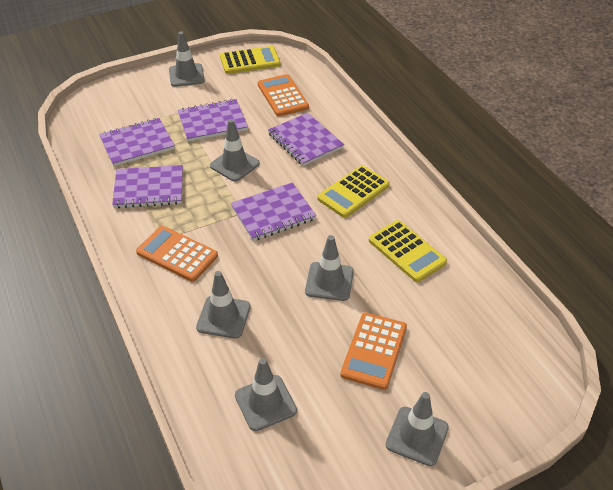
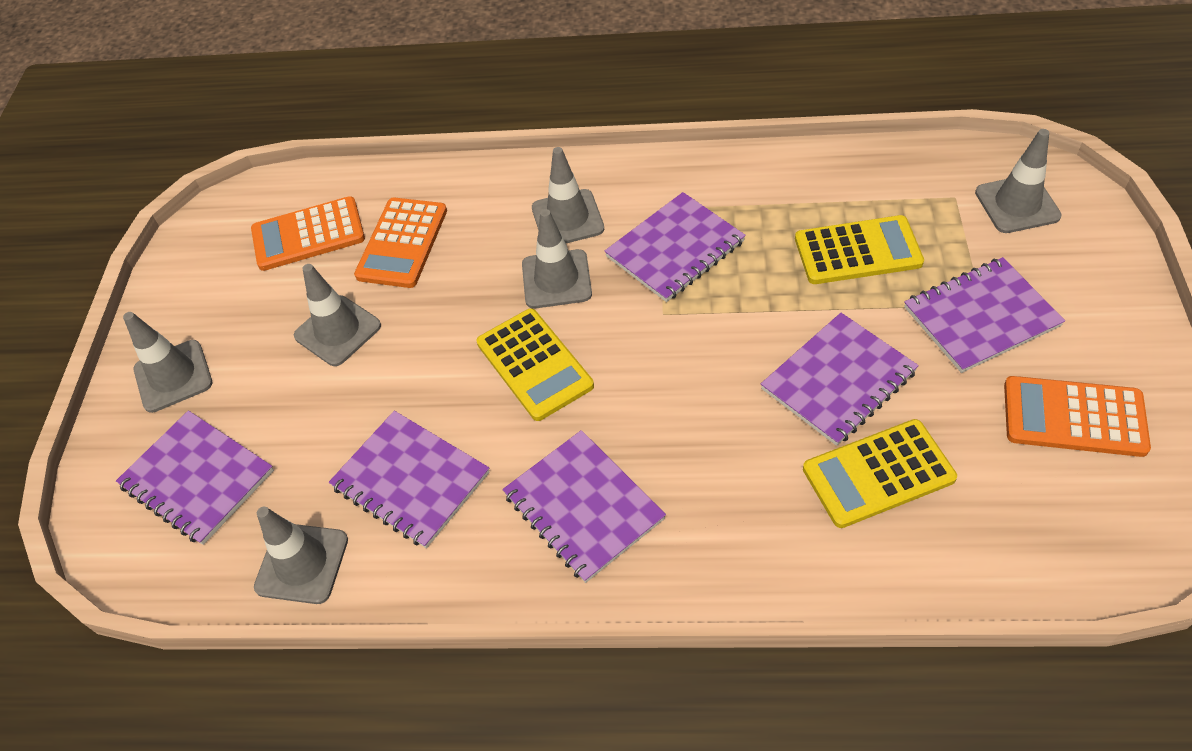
purple notebook: [99,118,175,166] [112,165,183,208] [178,99,248,142] [231,183,316,241] [268,113,344,166] = 5 -> [116,411,274,545] [329,411,490,548] [502,430,666,583] [604,192,746,302] [761,313,919,446] [904,257,1065,373] = 6

